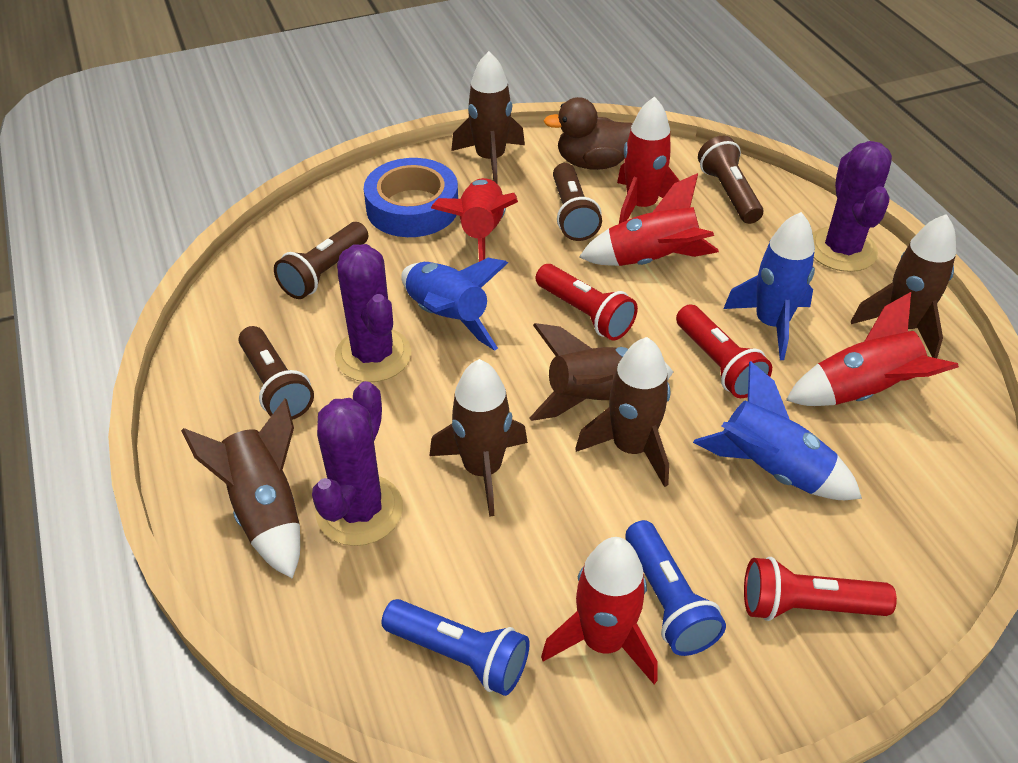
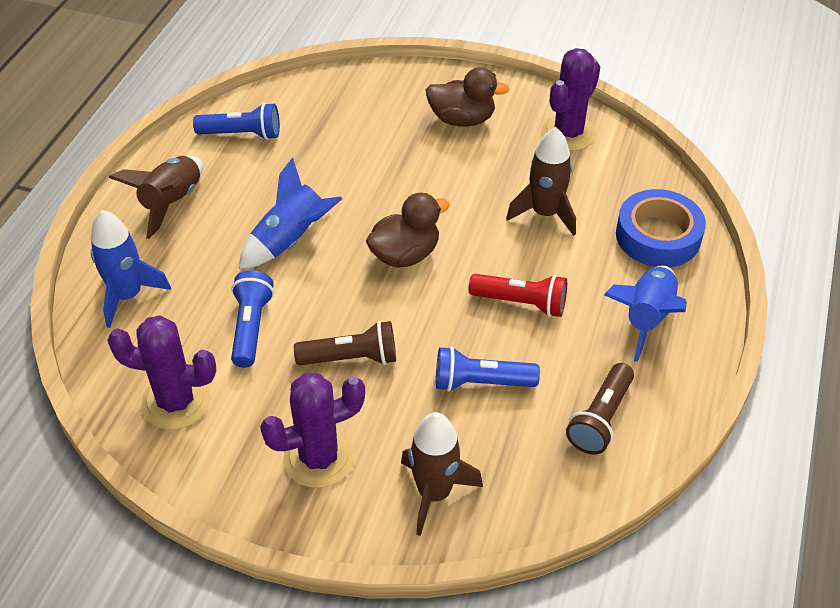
blue flashlight: [381,599,530,696] [625,520,726,656] = 2 -> [193,103,280,140] [231,270,274,368] [436,346,540,392] = 3
brown duck: [544,97,633,170] = 1 -> [366,193,450,268] [426,67,510,127] = 2
brown flashlight: [238,326,314,420] [274,222,368,299] [553,163,602,241] [698,136,764,224] = 4 -> [294,321,396,365] [566,363,634,455] = 2
brown rocket: [181,399,300,579] [429,359,528,517] [451,51,525,184] [530,323,673,421] [575,337,670,487] [851,214,956,358] = 6 -> [109,156,203,239] [401,412,483,536] [506,127,576,236] = 3
red flashlight: [536,264,638,340] [676,304,772,398] [744,557,897,621] = 3 -> [468,274,567,317] = 1
red rocket: [431,178,518,262] [541,537,658,684] [579,173,719,266] [617,96,680,224] [786,292,959,406] = 5 -> none = 0

